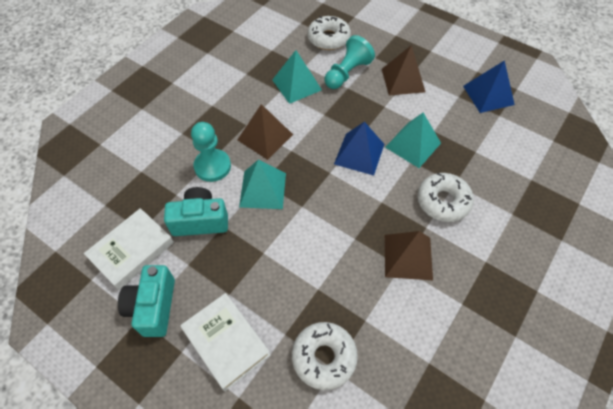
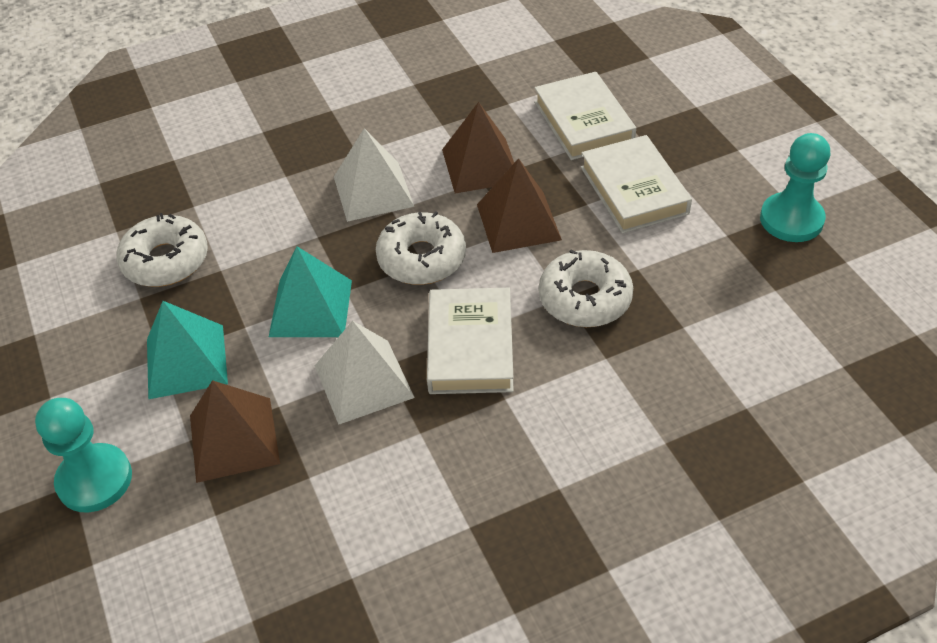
blue pyramid: [334,122,384,176] [463,60,515,113] = 2 -> none = 0
turquoise camera: [118,265,175,337] [164,187,228,236] = 2 -> none = 0
turquoise pyramid: [239,159,286,209] [272,50,322,104] [385,113,441,168] = 3 -> [147,301,228,399] [269,246,352,337] = 2
white book: [84,208,174,290] [180,293,270,391] = 2 -> [427,288,514,394] [534,72,636,160] [581,135,692,233] = 3
white pyramid: none = 0 -> [315,321,415,425] [334,128,414,222] = 2

